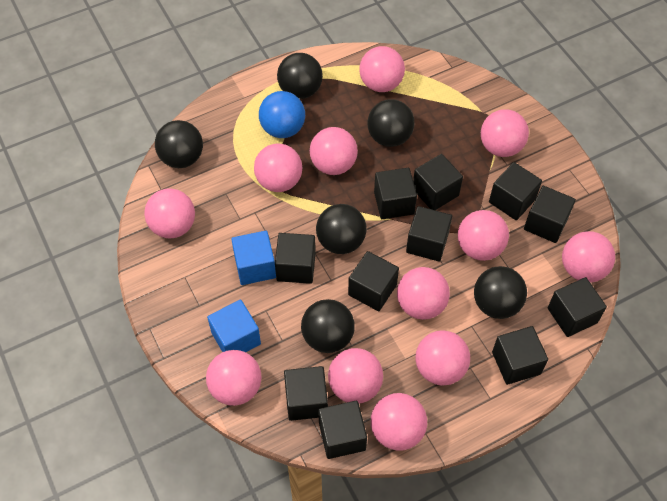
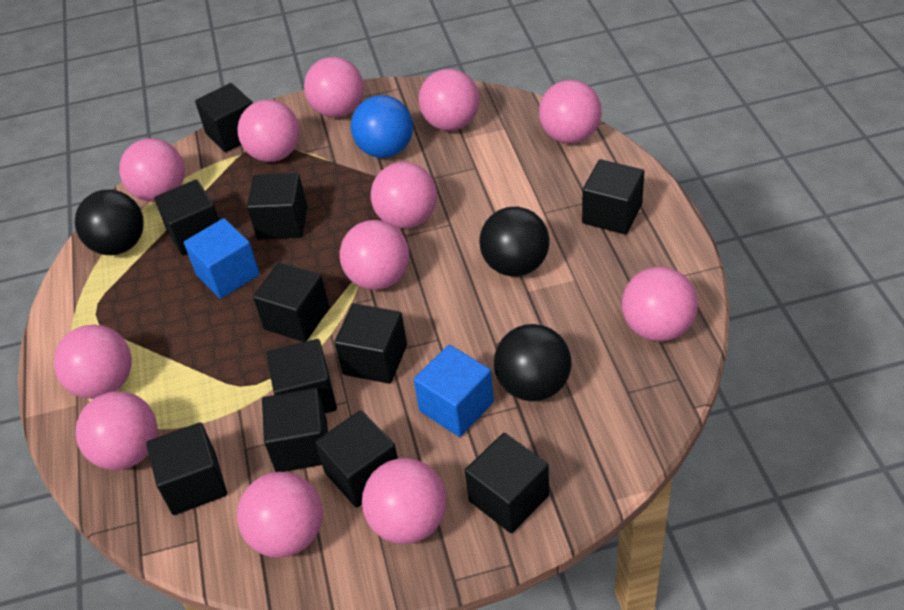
black ball: [155,120,203,168] [277,53,323,99] [301,299,355,353] [316,204,367,254] [367,99,415,147] [474,266,527,319] = 6 -> [75,190,144,255] [479,207,550,277] [494,324,571,402] = 3

